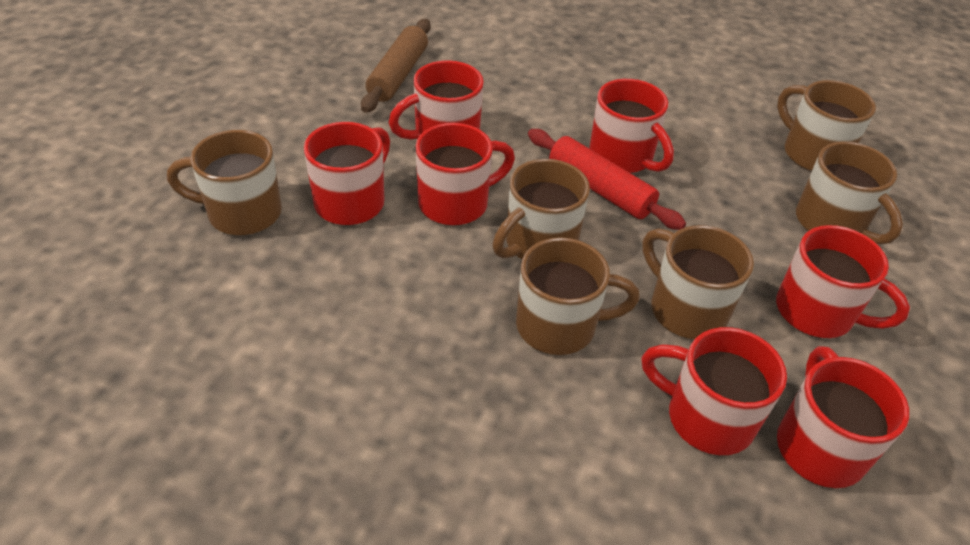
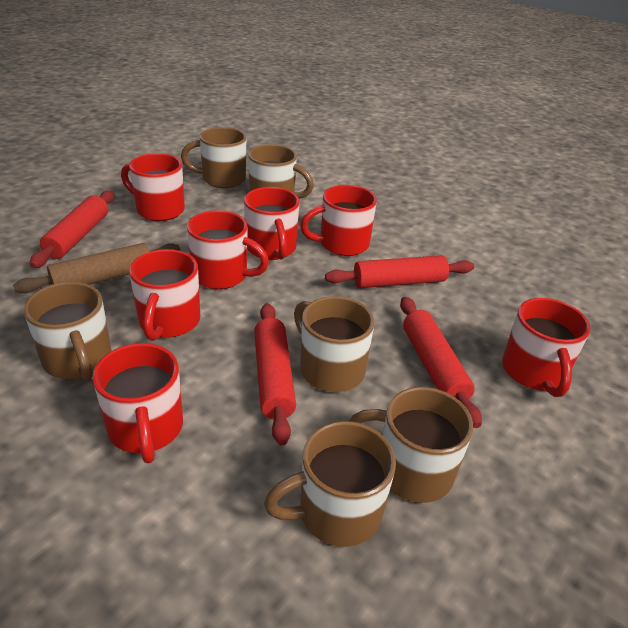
red rolling pin: [528,129,686,230] = 1 -> [29,190,114,268] [254,303,296,446] [325,255,474,288] [400,297,482,428] = 4

